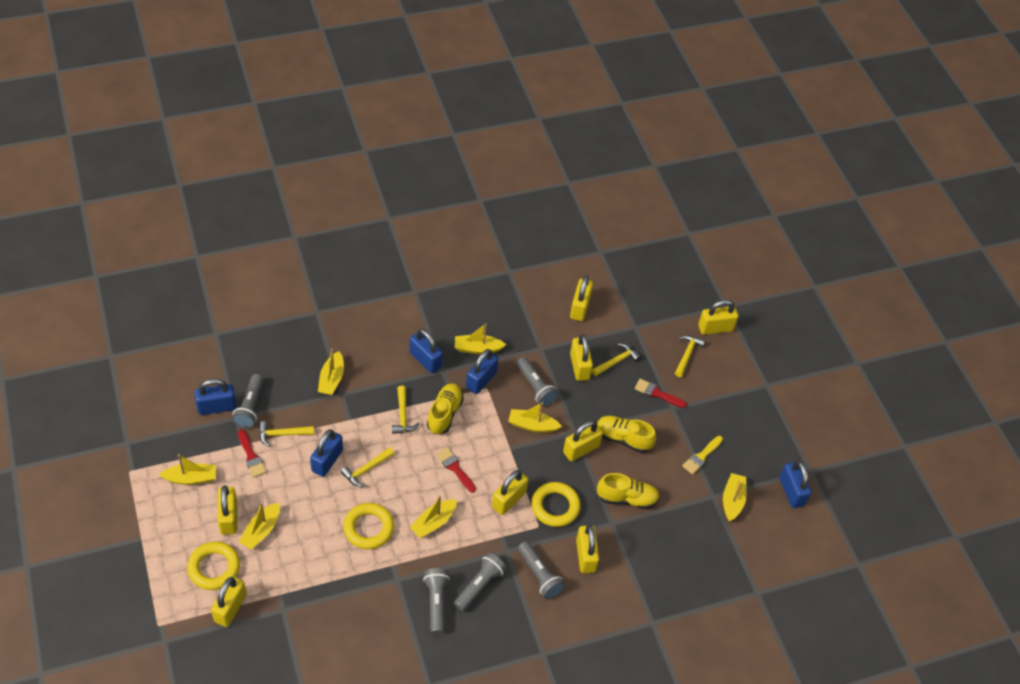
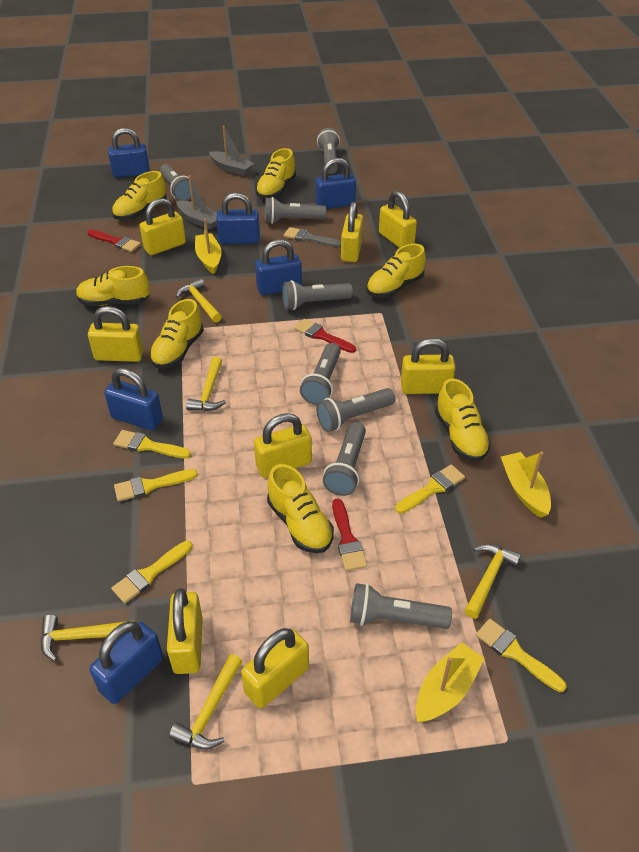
blue padlock: [195,379,236,415] [310,429,343,477] [410,329,443,374] [466,349,499,394] [779,461,811,508] = 5 -> [89,621,163,704] [104,368,163,431] [108,128,150,178] [216,192,260,244] [255,239,302,295] [315,158,356,209] = 6
grey boat: none = 0 -> [176,175,217,230] [209,126,254,176] = 2
grey brush: none = 0 -> [284,227,341,247] = 1
grey flashlight: [232,374,264,428] [423,568,450,634] [454,553,507,611] [516,357,559,407] [518,541,565,599] = 5 -> [160,164,191,201] [265,197,326,224] [282,280,353,310] [300,343,341,405] [316,388,395,432] [317,128,340,174] [323,422,366,496] [350,583,452,629] = 8
yellow boat: [159,454,216,485] [239,502,280,550] [318,349,344,395] [410,495,457,538] [455,323,506,354] [508,402,562,433] [723,473,747,521] = 7 -> [195,218,222,274] [416,642,485,722] [501,452,551,518] = 3
yellow brush: [682,436,723,475] = 1 -> [111,541,192,603] [113,430,191,458] [114,469,198,501] [395,464,465,514] [476,619,566,692] = 5
yellow ring: [187,542,240,590] [343,503,394,549] [531,482,581,527] = 3 -> none = 0
yellow shoe: [427,383,464,434] [597,416,656,453] [597,473,660,509] = 3 -> [76,266,150,306] [112,171,167,220] [149,299,204,368] [256,148,296,199] [267,464,334,553] [367,244,426,298] [435,378,491,461] = 7

